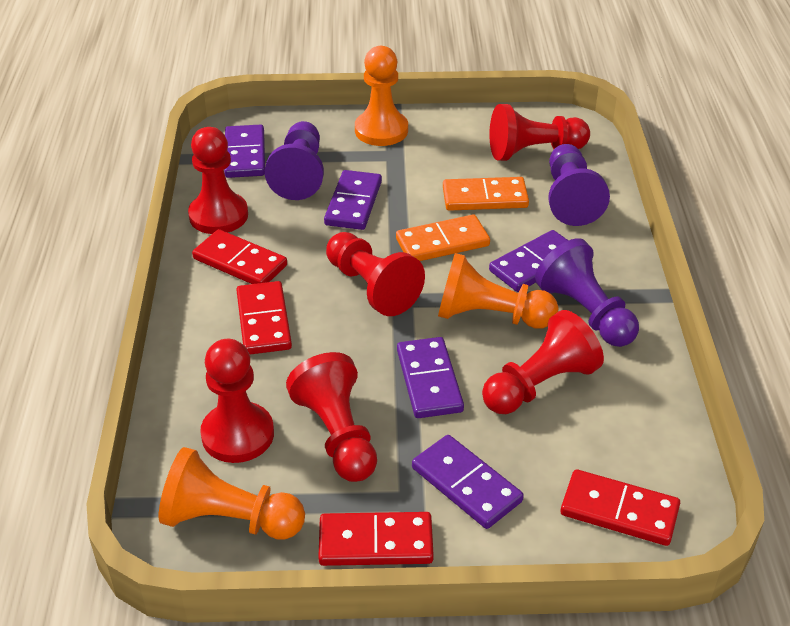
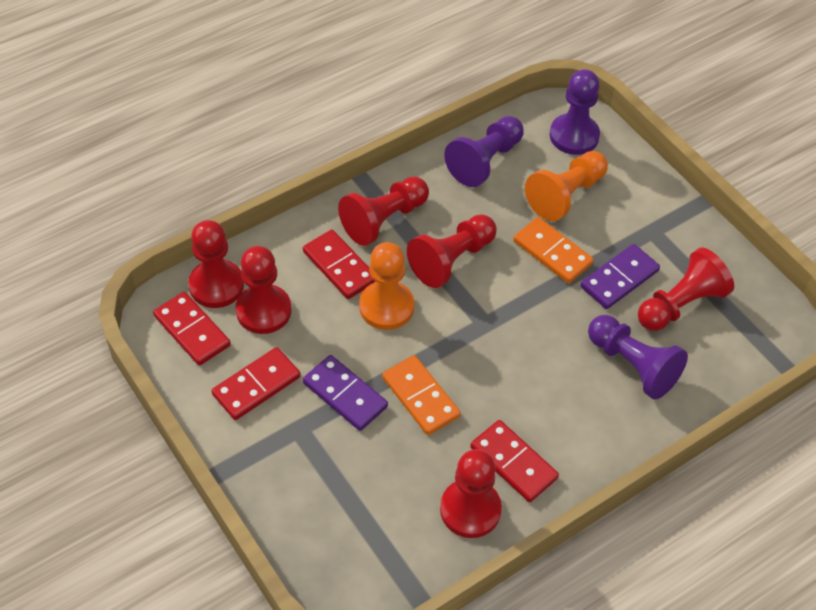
orange pawn: [159,447,305,539] [355,46,408,146] [438,253,559,329] = 3 -> [359,242,414,330] [525,151,608,221] = 2
purple domino: [224,124,265,178] [324,170,382,230] [397,337,464,418] [412,435,524,529] [489,230,569,292] = 5 -> [303,355,388,431] [580,244,660,309] = 2

